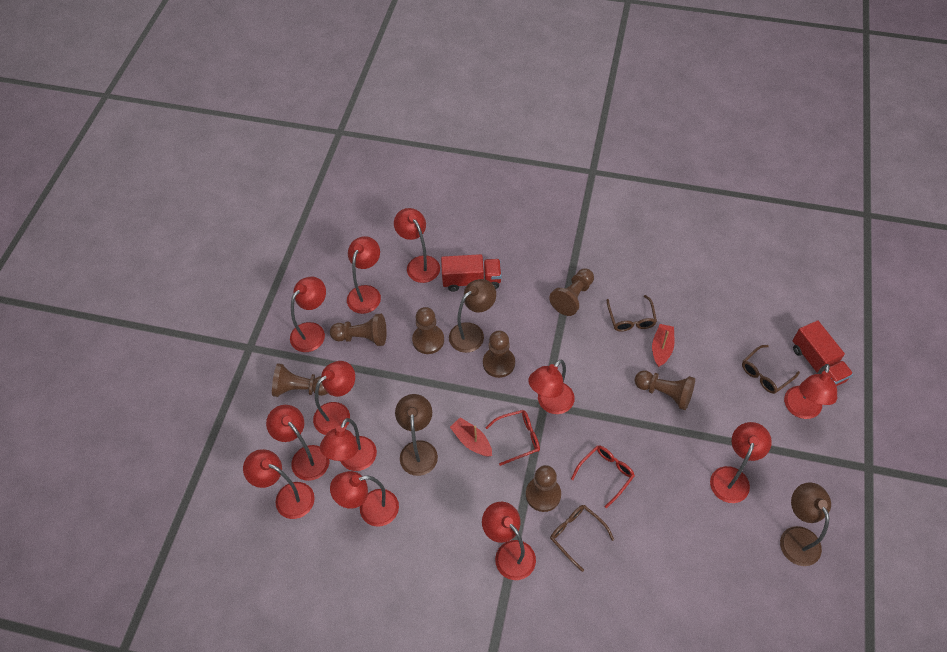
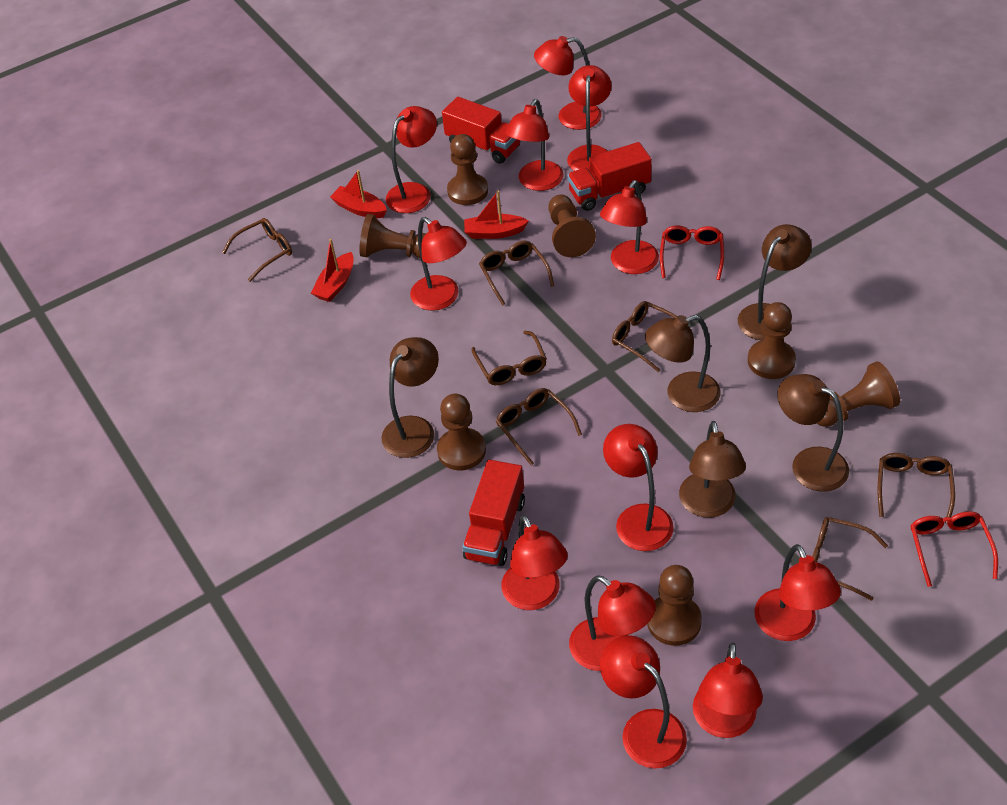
brown glasses: [550,505,614,572] [606,295,657,332] [742,345,800,394] = 3 -> [222,218,292,282] [471,331,547,385] [479,241,554,306] [496,388,582,466] [612,301,678,372] [812,517,888,601] [877,453,955,523] = 7
brown lamp: [395,394,438,476] [449,279,496,353] [780,482,831,566] = 3 -> [382,337,439,458] [645,315,720,412] [679,421,746,518] [738,224,812,340] [777,374,849,492] = 5
red boat: [450,417,492,457] [652,324,674,367] = 2 -> [311,239,354,302] [330,170,387,218] [464,191,529,239] = 3
red truck: [441,254,502,292] [793,320,853,386] = 2 -> [442,97,520,164] [462,460,525,566] [567,142,652,211] = 3

